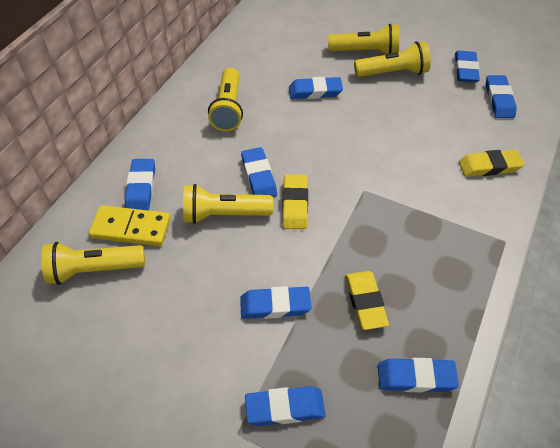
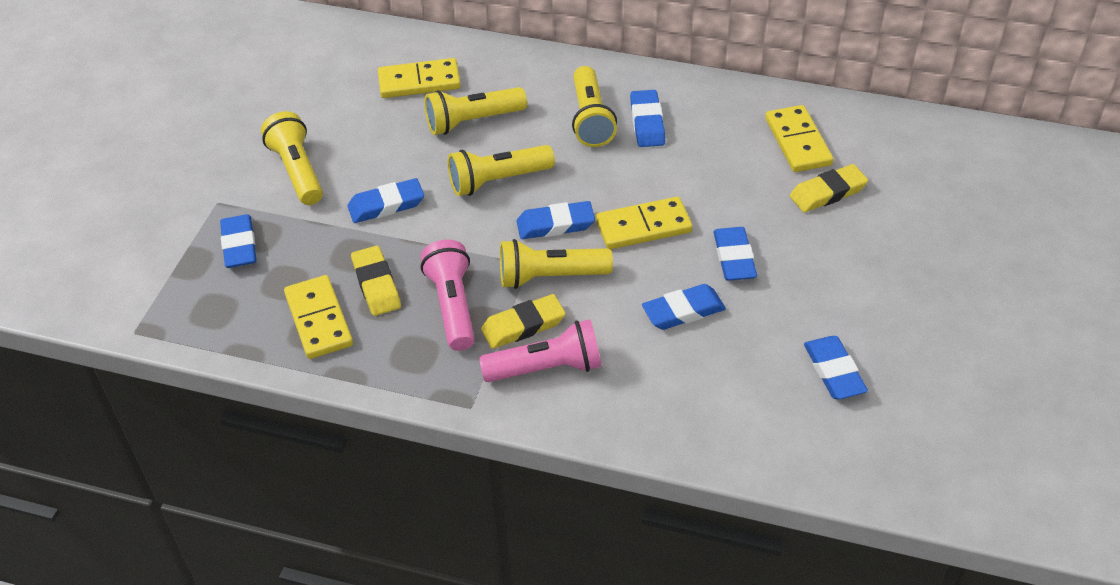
blue eraser: [125,159,155,210] [240,286,312,319] [241,147,277,197] [245,386,326,426] [289,77,343,99] [378,358,459,392] [455,51,480,83] [486,75,517,118] = 8 -> [220,214,257,268] [347,178,424,223] [517,201,595,239] [630,90,665,147] [642,284,726,330] [713,227,757,281] [804,336,868,399] = 7
pink flashlight: none = 0 -> [421,239,475,351] [479,320,601,382] = 2
yellow domino: [89,205,171,246] = 1 -> [284,275,353,359] [378,58,461,98] [596,197,693,249] [765,105,833,172] = 4

